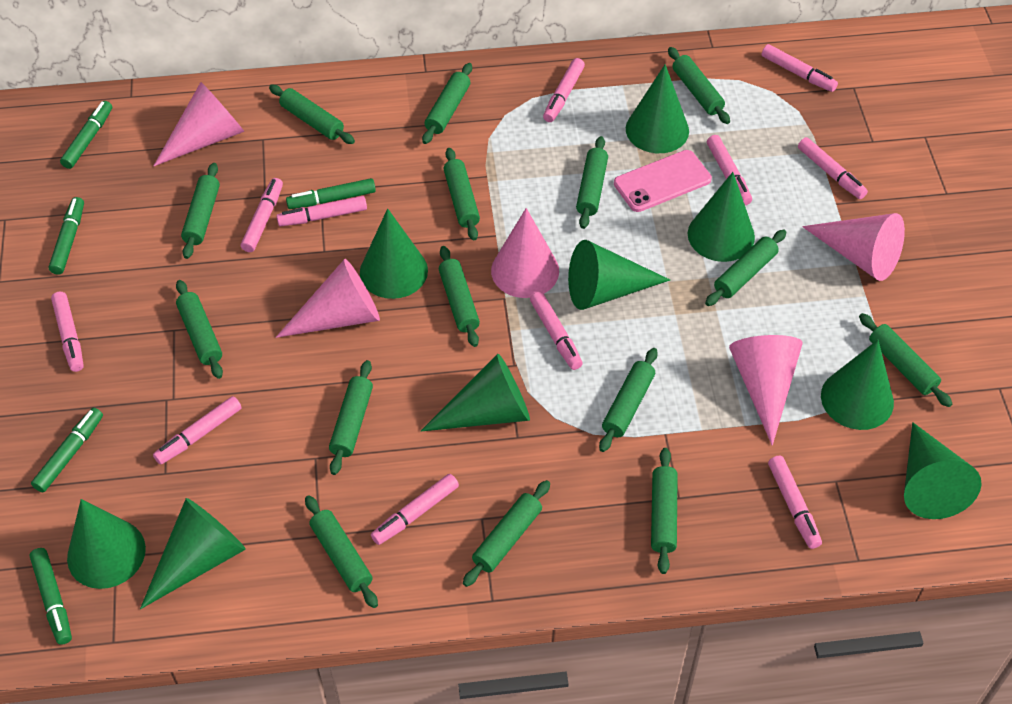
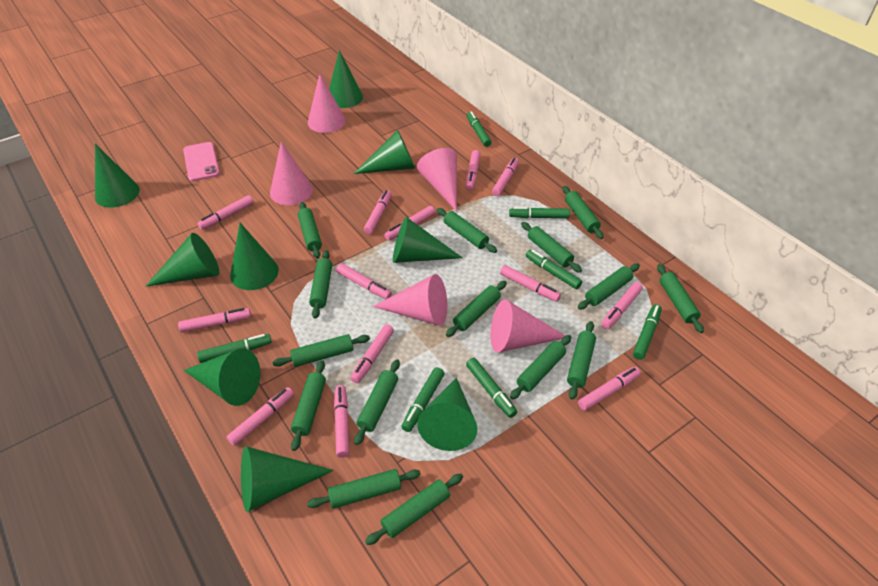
green marker: [30,548,72,645] [31,408,103,493] [49,197,84,275] [60,101,112,169] [286,178,376,209] = 5 -> [197,334,272,363] [401,367,444,432] [466,358,517,418] [467,111,492,147] [509,207,570,218] [526,250,582,289] [633,304,662,360] = 7
pink marker: [51,292,84,372] [153,396,242,465] [241,178,283,252] [276,196,367,227] [371,474,459,545] [530,292,583,370] [543,58,585,122] [707,135,752,205] [762,44,838,92] [768,455,822,549] [798,137,868,199] = 11 -> [178,308,251,332] [197,195,254,230] [226,387,294,446] [334,385,349,458] [336,263,392,299] [350,324,394,383] [364,190,392,234] [384,206,435,241] [466,150,480,190] [492,157,519,196] [500,265,561,302] [578,367,640,411] [601,282,643,329] = 13

